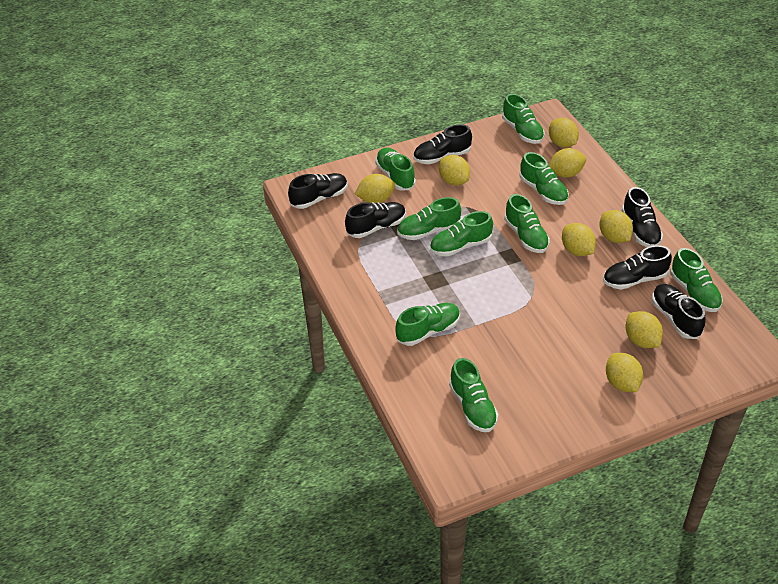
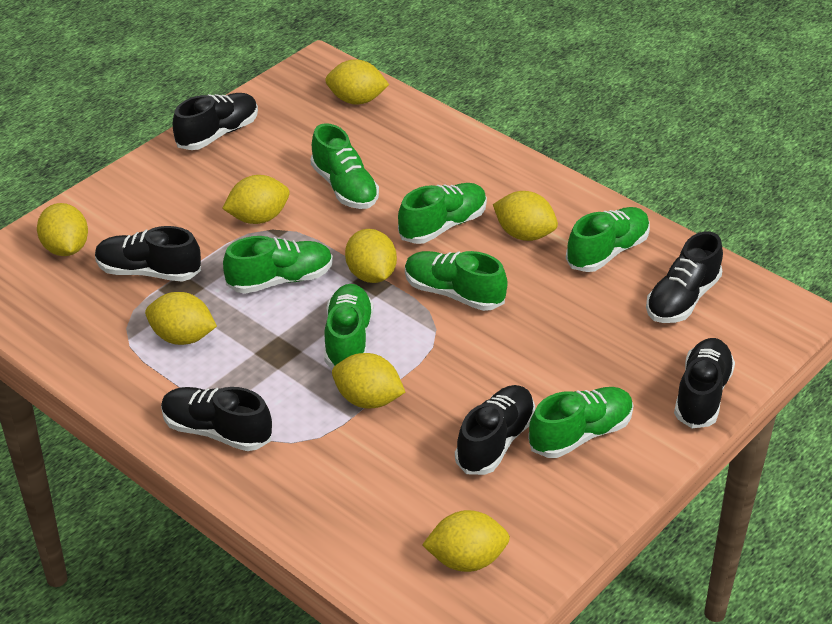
green shoe: [375,147,416,190] [395,303,460,346] [397,197,461,240] [430,211,493,256] [449,358,498,432] [502,94,545,144] [504,194,550,253] [519,152,569,205] [670,248,723,312] = 9 -> [223,236,333,294] [311,123,379,209] [324,284,373,368] [398,183,487,244] [405,251,507,311] [528,387,634,458] [566,207,650,272] = 7

